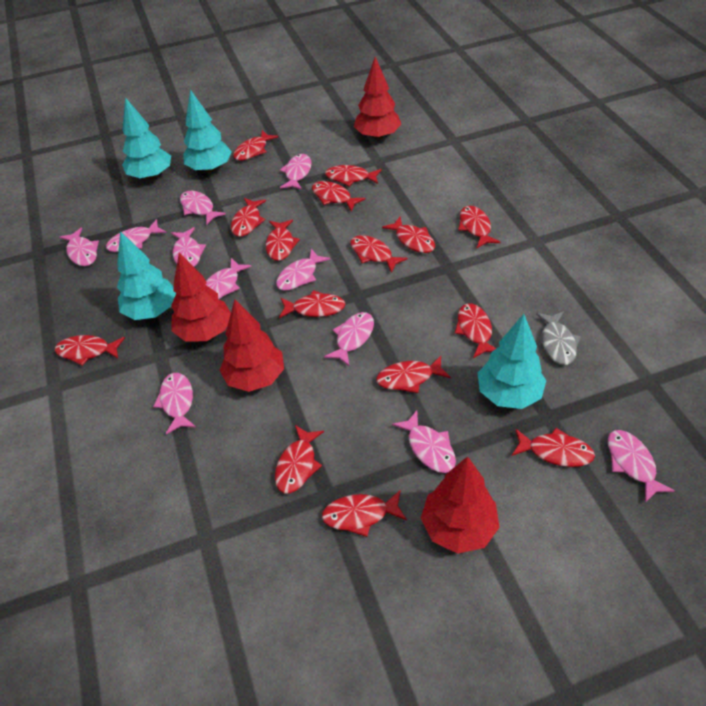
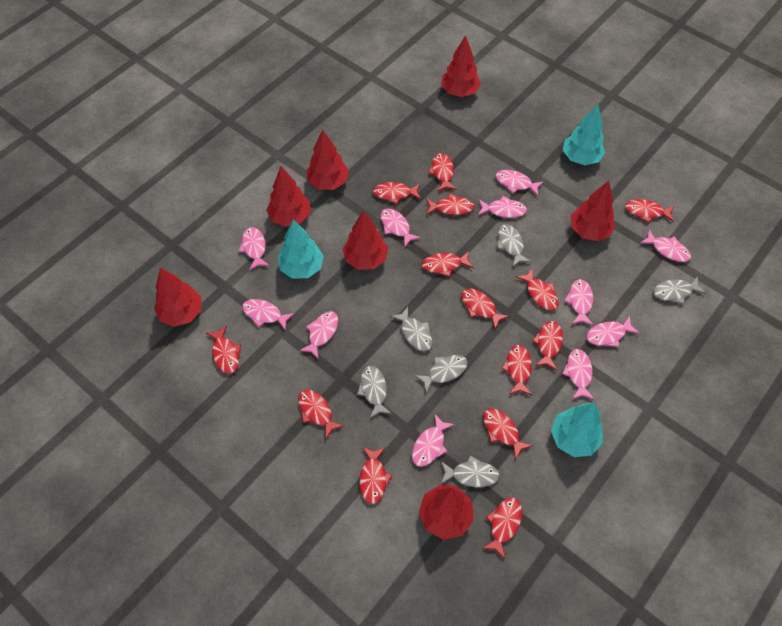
grey fish: [536,311,581,365] = 1 -> [357,366,392,418] [390,307,433,351] [414,355,468,393] [441,455,500,487] [497,224,532,267] [653,276,706,304] = 6
red fish: [55,335,125,366] [231,198,266,237] [233,130,278,161] [266,220,300,261] [275,425,324,494] [279,290,345,318] [312,181,365,211] [322,490,407,537] [325,165,381,186] [350,235,408,273] [376,356,451,393] [382,217,435,253] [454,303,496,358] [458,206,500,248] [512,428,595,467] = 15 -> [206,325,241,374] [298,390,344,439] [359,447,392,504] [373,182,421,204] [422,251,474,277] [426,194,475,215] [428,153,457,191] [462,289,509,329] [482,497,522,559] [483,408,532,460] [501,344,532,395] [516,268,559,311] [532,321,563,370] [625,199,674,223] = 14
red tree: [171,253,231,342] [219,299,284,392] [354,57,401,140] [421,457,500,554] = 4 -> [154,268,201,327] [266,166,310,227] [306,129,349,190] [343,210,388,270] [419,485,474,540] [441,35,481,97] [571,181,615,241] = 7
turquoise tree: [117,231,176,320] [122,97,171,180] [183,89,232,173] [478,314,546,409] = 4 -> [278,220,324,278] [551,403,603,457] [563,104,605,165] = 3

